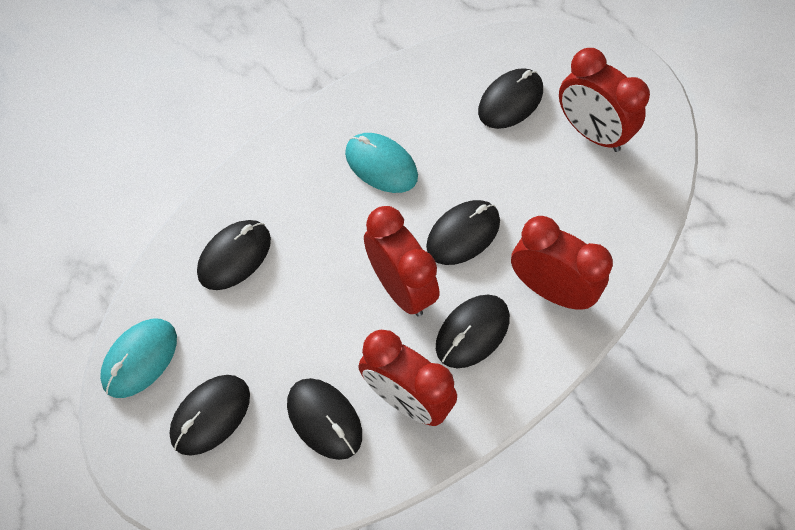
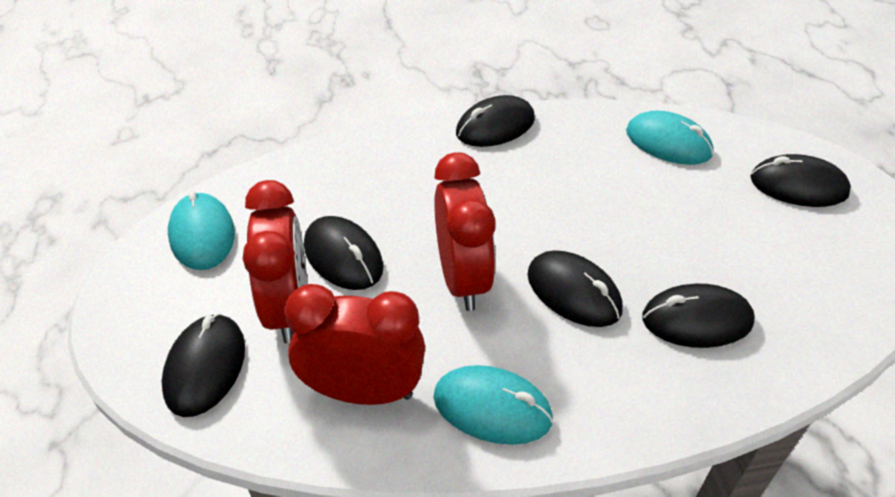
red clock: [358,330,457,426] [364,206,440,316] [511,216,613,310] [559,48,650,152] = 4 -> [243,180,307,344] [284,284,425,405] [434,152,495,311] = 3
turquoise mouse: [100,319,177,398] [345,133,418,193] = 2 -> [168,191,235,270] [434,365,553,445] [626,111,713,165] = 3

